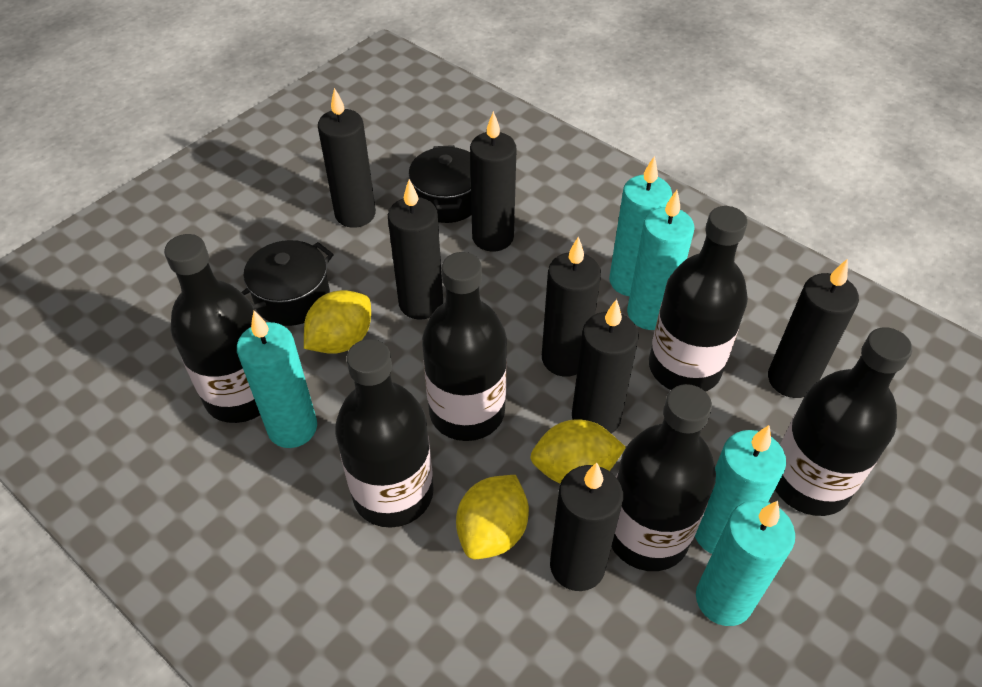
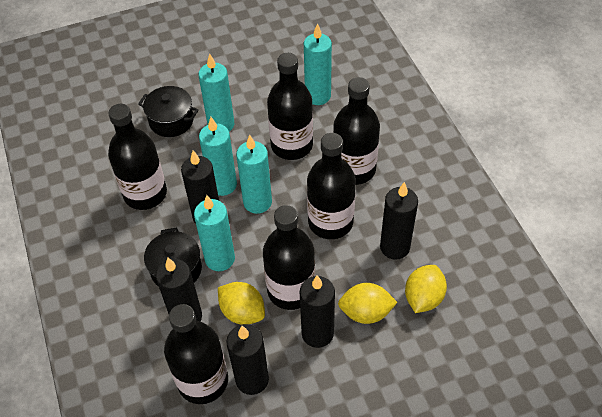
black candle: [318,88,376,228] [388,179,443,320] [470,111,517,252] [542,236,601,377] [550,463,623,591] [572,299,639,433] [768,259,859,398] = 7 -> [156,258,202,321] [181,150,219,224] [227,324,269,395] [300,275,335,348] [380,182,418,260] = 5

